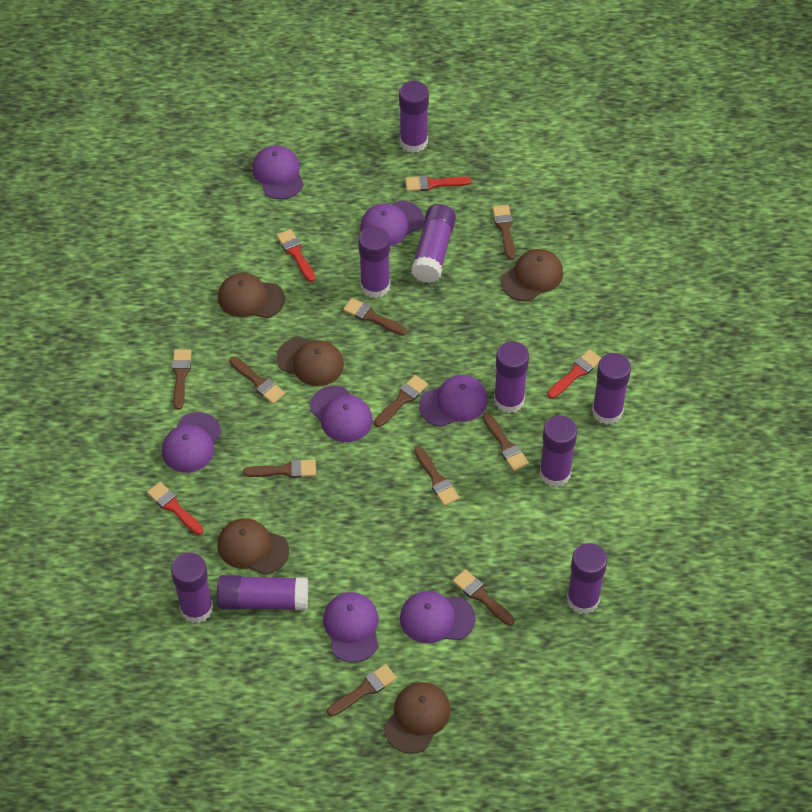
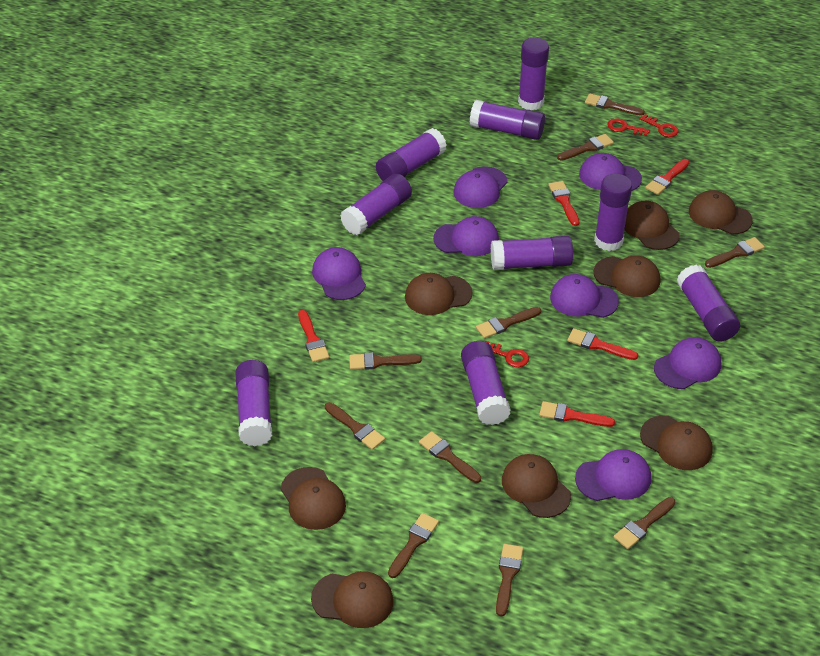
brown cap: [217,518,289,575] [218,273,285,318] [277,337,344,386] [384,682,451,754] [501,249,563,302] = 5 -> [280,467,346,530] [311,571,394,628] [405,273,473,315] [502,454,571,518] [593,255,660,297] [624,201,679,250] [640,415,713,470] [689,190,753,234] = 8
red brush: [147,482,204,535] [277,229,315,282] [405,175,472,191] [547,349,601,399] = 4 -> [298,310,329,362] [539,401,615,427] [548,181,579,226] [567,328,638,360] [645,159,689,195] = 5
red key: none = 0 -> [485,341,529,367] [607,118,650,136] [640,114,678,137] = 3

